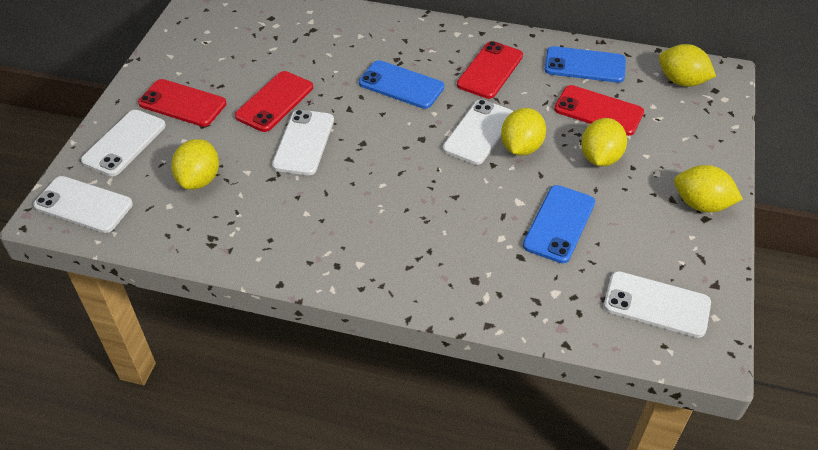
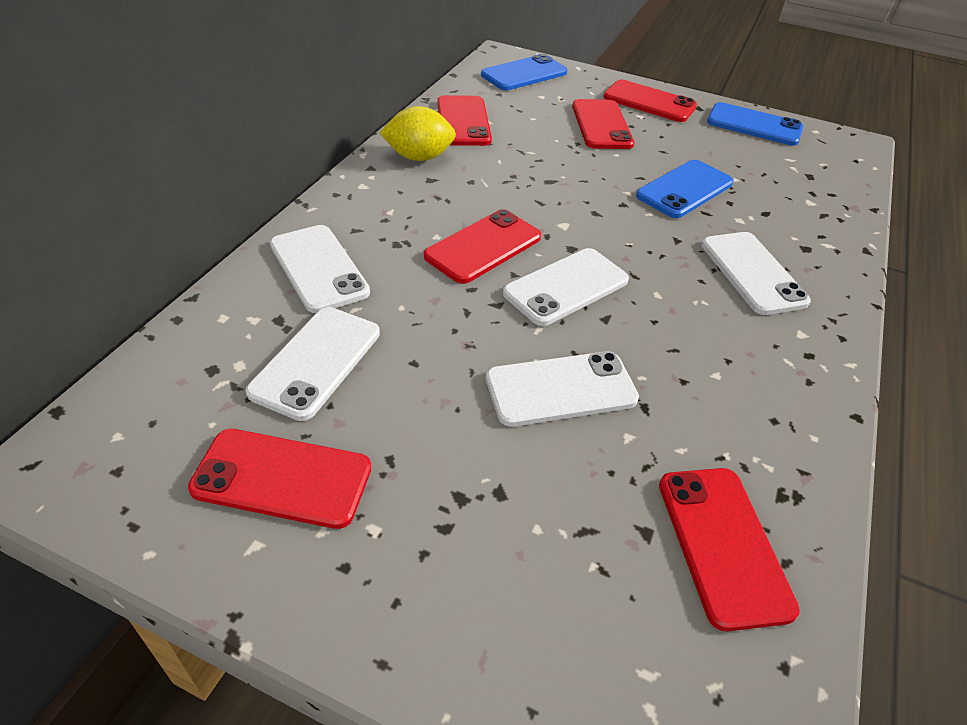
red phone: [138,79,226,127] [235,71,313,132] [457,41,523,99] [554,85,644,136] = 4 -> [188,429,371,529] [424,209,541,284] [437,95,492,146] [572,99,635,149] [603,80,697,122] [659,468,800,631] = 6
yellow lemon: [171,139,219,190] [501,108,546,156] [581,118,627,166] [659,44,716,87] [674,165,743,212] = 5 -> [380,106,456,161] = 1

